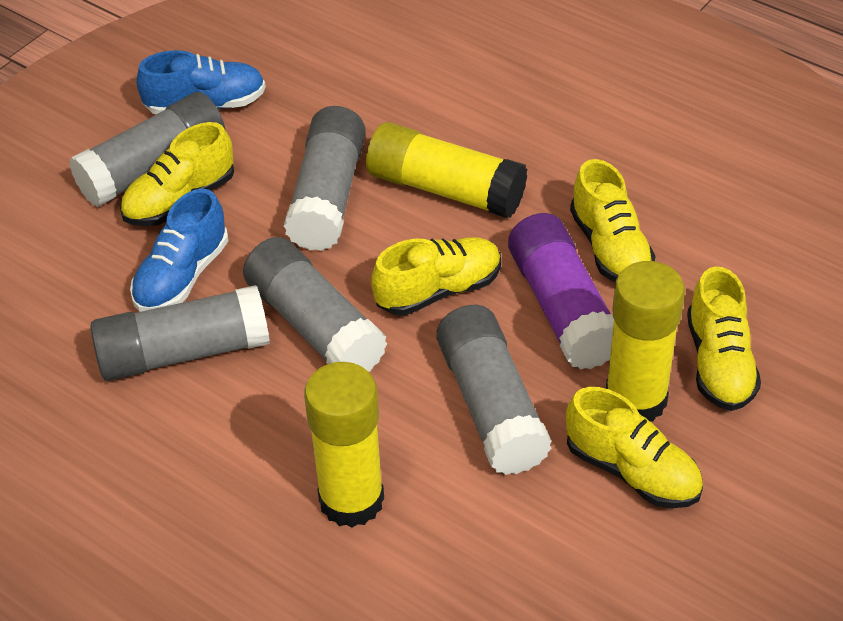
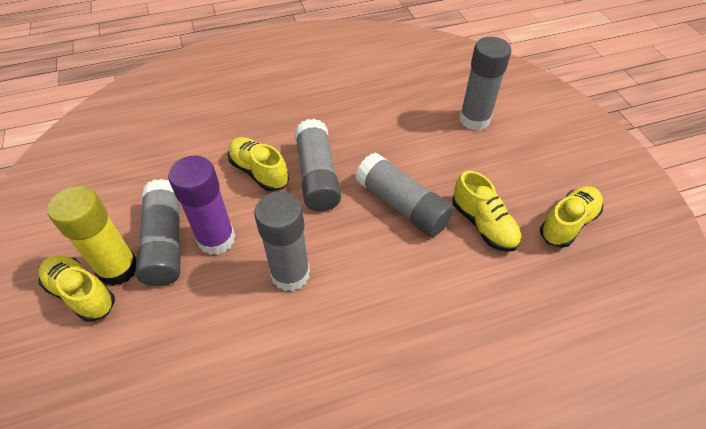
blue shoe: [130,189,228,312] [136,50,266,114] = 2 -> none = 0
yellow glue stick: [304,362,384,527] [366,122,527,218] [606,261,685,422] = 3 -> [48,186,136,286] = 1
yellow shoe: [120,122,234,226] [371,237,501,316] [566,387,703,508] [570,159,655,282] [687,266,761,411] = 5 -> [39,255,115,322] [228,137,289,191] [452,171,521,252] [540,186,603,248] = 4

